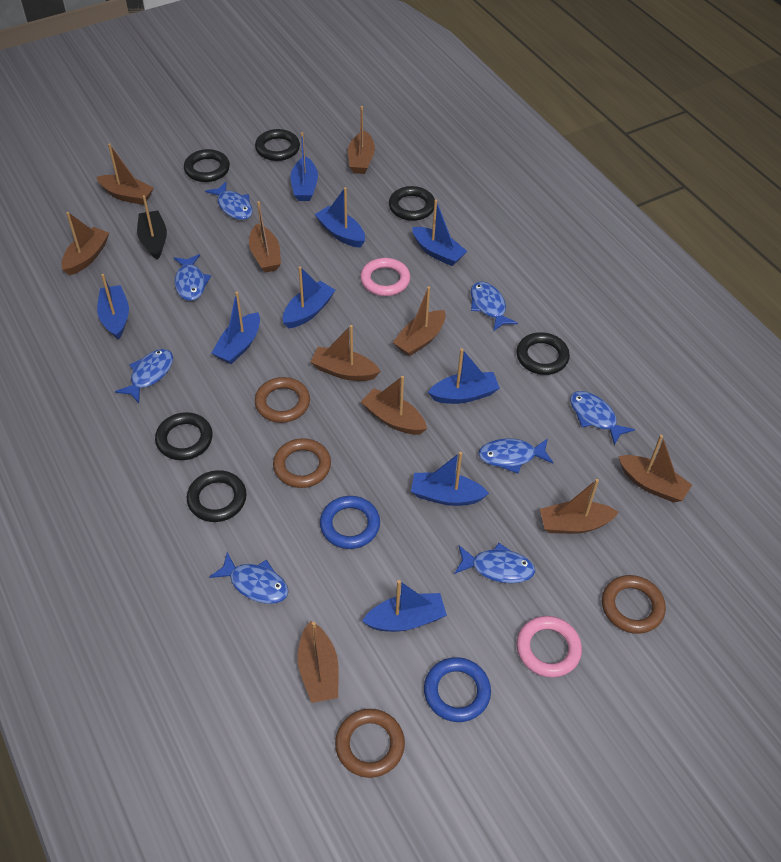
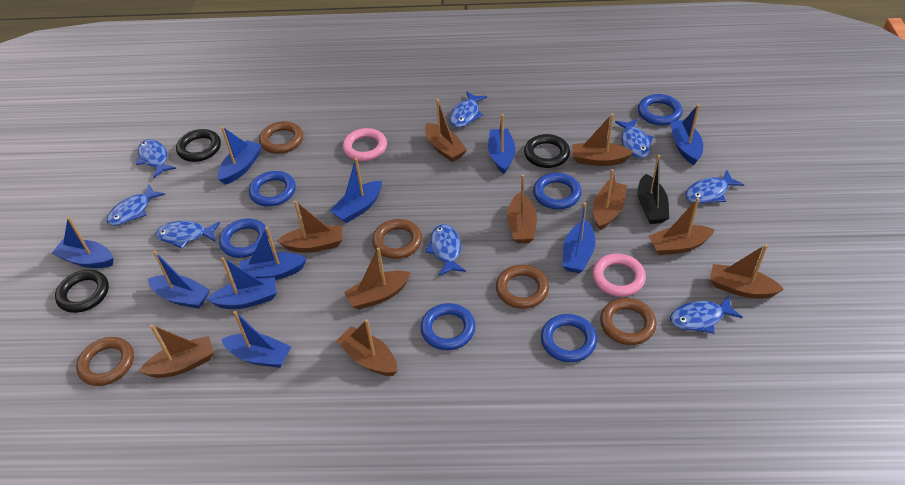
black ring: [155,412,213,460] [184,149,230,182] [187,470,247,522] [255,129,300,161] [389,186,435,221] [516,332,570,375] = 6 -> [55,270,109,313] [176,129,221,162] [524,134,570,168] = 3
blue boat: [97,274,129,340] [212,292,260,364] [283,267,335,329] [290,132,318,201] [315,187,365,248] [362,580,447,632] [411,452,489,506] [412,200,467,266] [428,348,500,404] = 9 -> [52,217,113,268] [148,251,210,309] [207,257,277,309] [218,127,262,185] [221,311,291,368] [240,227,307,280] [330,158,382,223] [488,114,515,174] [563,202,595,273] [670,104,703,165] = 10
blue ring: [320,496,380,549] [424,657,491,722] = 2 -> [219,219,268,258] [249,171,296,207] [421,303,475,350] [533,173,581,209] [541,314,597,362] [638,94,683,125] = 6
brown ring: [255,377,310,423] [273,438,331,488] [335,709,405,778] [602,575,666,634] = 4 -> [76,337,134,386] [259,121,303,154] [372,219,422,259] [496,265,549,309] [600,298,656,345] = 5

